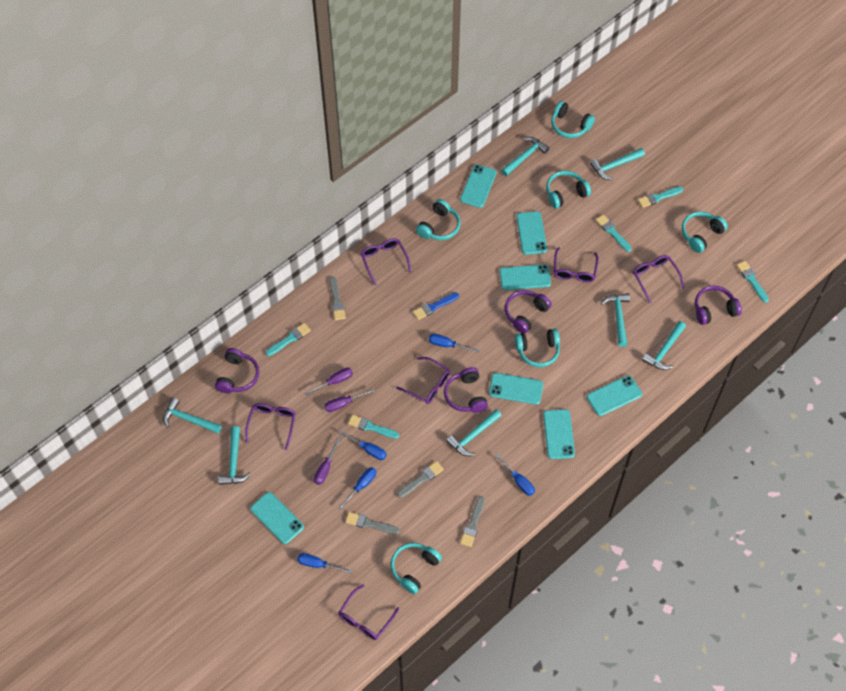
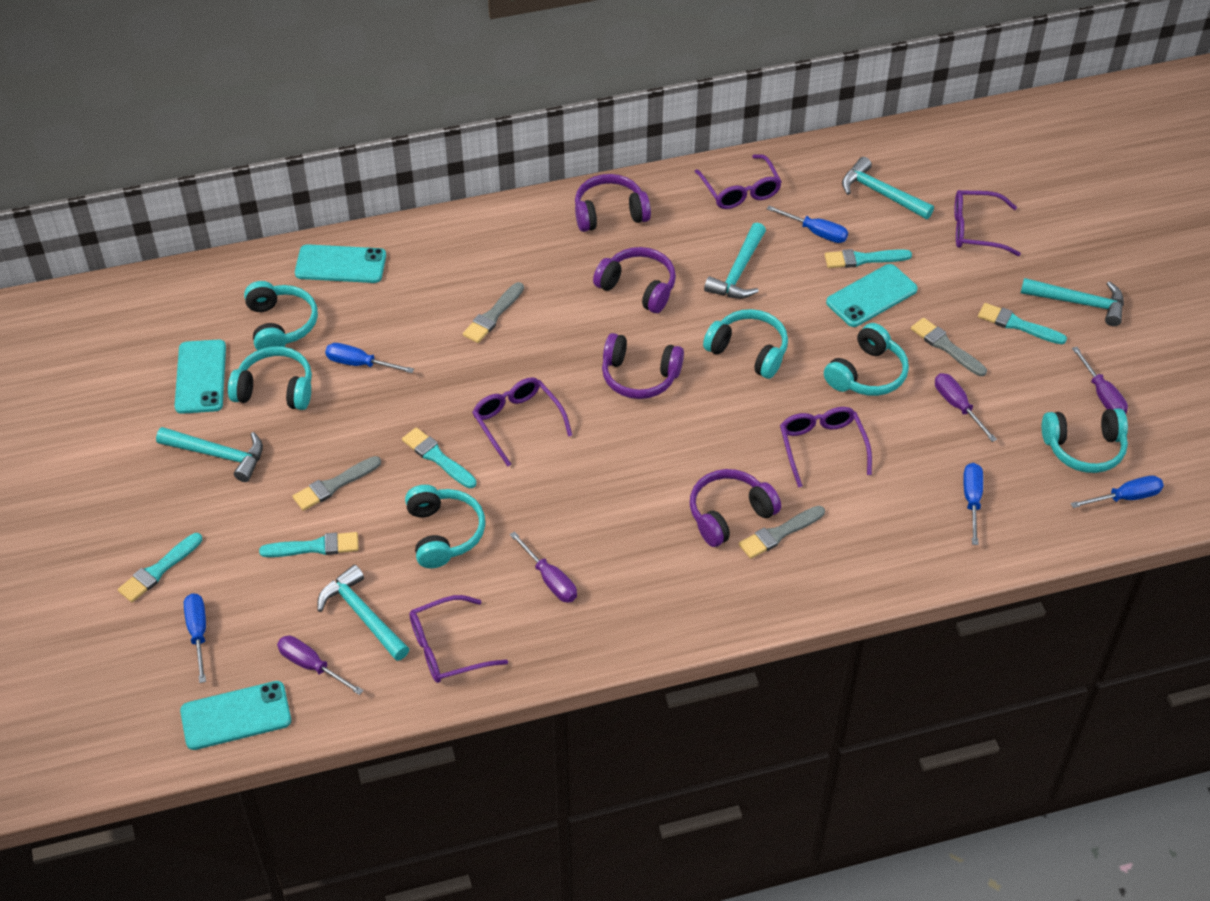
blue brush: [413,293,459,320] = 1 -> none = 0
purple glasses: [245,403,296,450] [338,585,399,640] [361,238,411,285] [396,357,450,404] [554,247,599,282] [633,255,684,303] = 6 -> [409,595,508,683] [472,377,572,466] [695,154,782,209] [780,407,872,487] [954,190,1021,256] = 5
purple screwdriver: [305,367,353,395] [314,437,341,485] [324,388,375,412] = 3 -> [277,636,364,695] [510,531,577,603] [935,373,997,442] [1072,347,1128,414] = 4
turquoise hammer: [163,397,222,434] [218,426,251,485] [446,409,502,456] [501,137,549,176] [590,148,645,180] [601,293,630,347] [642,321,686,370] = 7 -> [156,427,263,482] [317,565,409,661] [704,223,766,299] [842,157,934,219] [1021,278,1124,326] = 5
turquoise phone: [250,492,304,544] [460,164,497,208] [489,373,543,405] [500,264,551,290] [516,211,547,255] [543,409,575,459] [587,375,642,416] = 7 -> [175,339,226,414] [180,681,291,750] [295,244,386,283] [826,264,918,327] = 4

